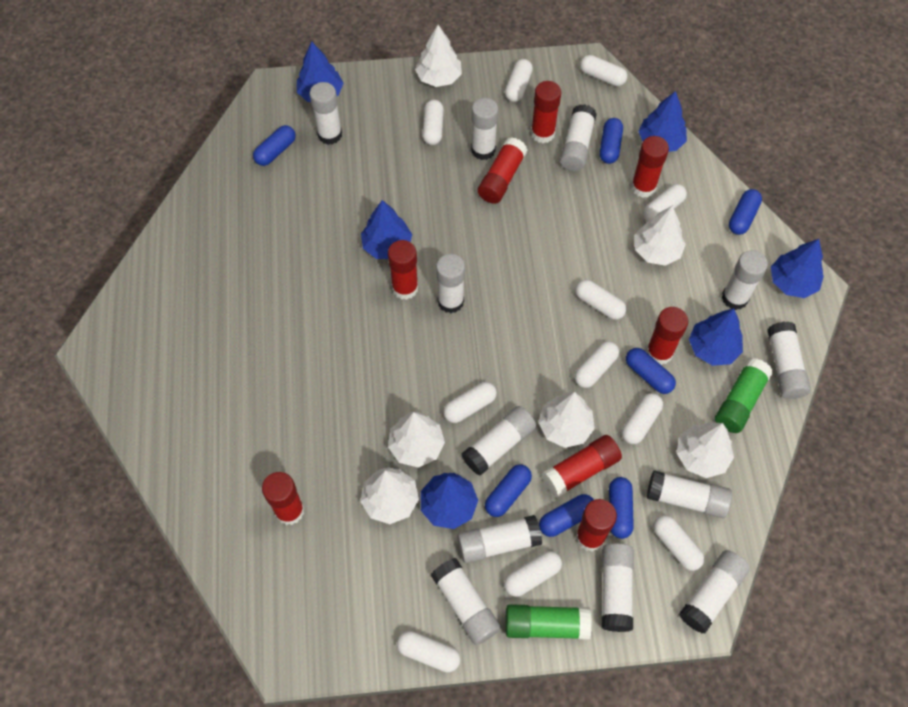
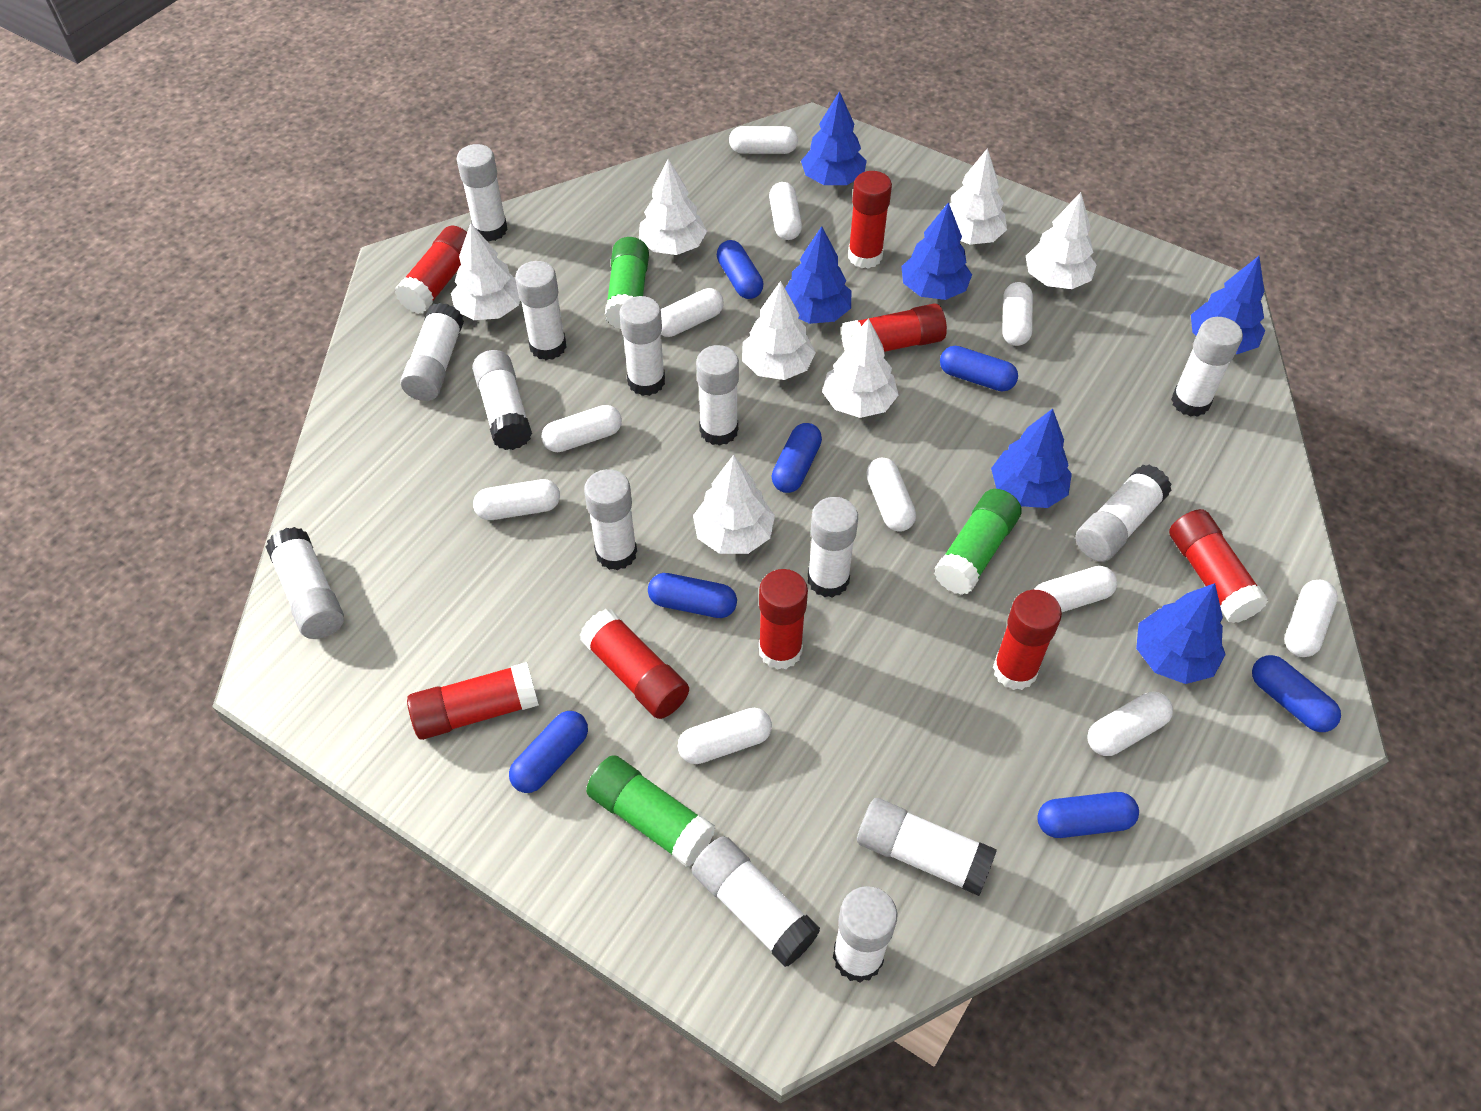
green glue stick: [505,604,592,640] [715,358,773,433] = 2 -> [586,755,715,867] [605,237,649,329] [934,489,1022,595] = 3
white glue stick: [310,82,342,145] [431,558,501,645] [436,254,465,313] [457,515,542,563] [462,406,536,476] [471,98,498,160] [560,104,597,171] [602,543,634,632] [647,470,732,518] [679,550,750,634] [722,250,768,310] [767,321,811,399] = 12 -> [266,527,344,639] [400,303,464,401] [456,144,508,242] [472,350,532,450] [515,261,567,360] [584,469,637,570] [619,296,665,396] [692,836,820,967] [696,345,739,446] [808,497,858,598] [833,886,897,983] [857,798,997,896] [1076,465,1171,562] [1171,317,1243,417] = 14
white tree: [360,467,419,524] [388,412,445,468] [415,25,462,87] [538,392,595,448] [634,206,686,266] [677,422,734,478] = 6 -> [451,223,520,320] [639,159,707,255] [693,455,775,554] [742,281,816,380] [822,318,898,418] [950,148,1007,245] [1026,192,1097,289] = 7

